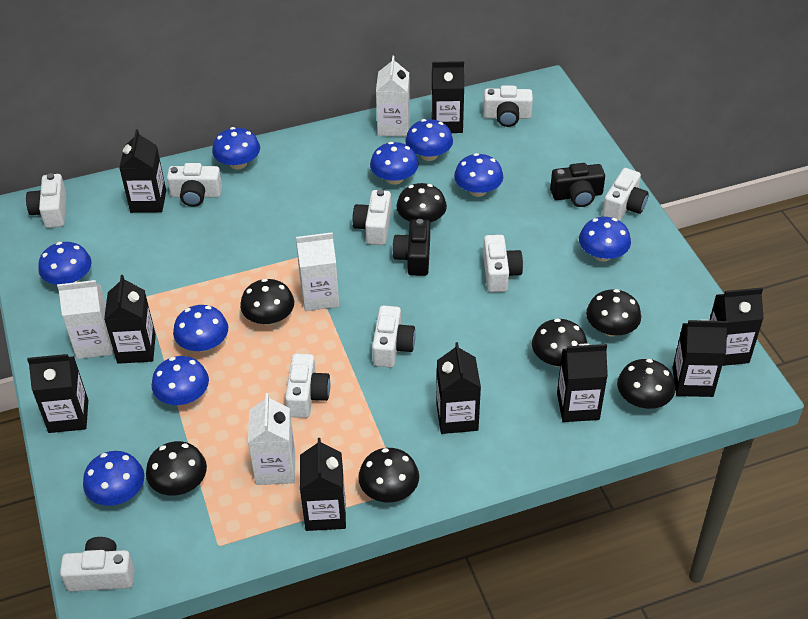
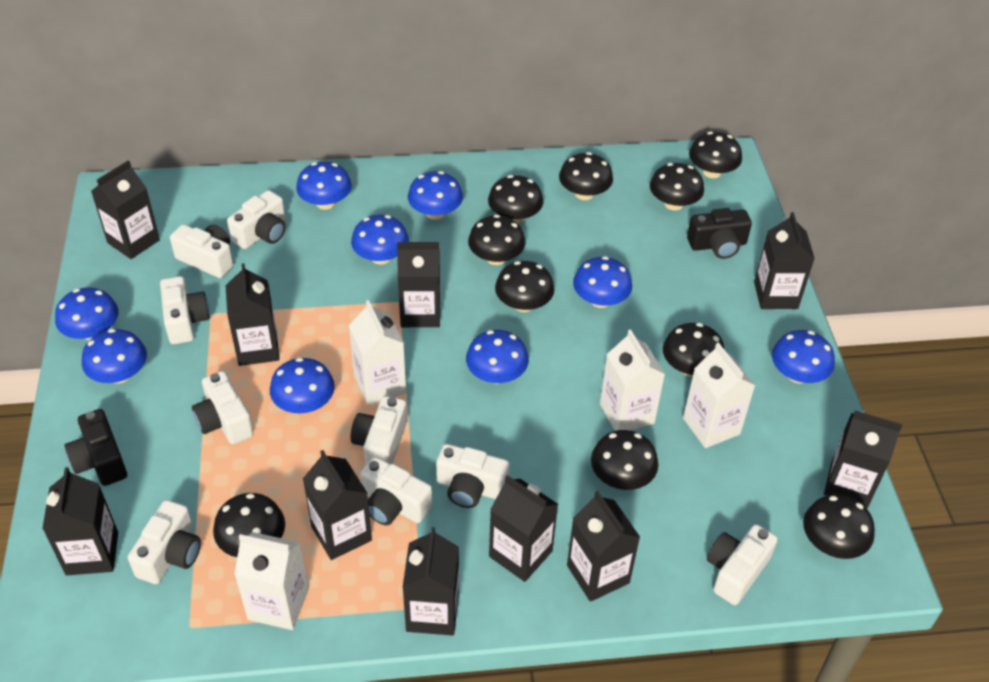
black carton: [27,354,88,433] [104,275,156,364] [119,129,166,213] [300,438,346,531] [432,61,464,133] [436,342,481,434] [557,344,608,422] [672,319,728,397] [710,288,764,366] = 9 -> [42,467,118,575] [91,160,160,259] [225,263,279,366] [303,450,372,560] [397,242,440,327] [403,527,459,636] [489,475,558,582] [567,491,640,602] [754,212,815,309] [824,411,902,508] = 10
black mushroom: [146,441,207,496] [240,279,294,325] [358,448,419,502] [396,183,447,222] [532,319,587,367] [586,289,641,337] [617,359,675,409] = 7 -> [213,493,285,557] [468,215,526,265] [488,175,543,223] [495,261,555,312] [559,152,613,200] [591,430,658,490] [650,163,704,211] [663,323,725,376] [689,132,742,178] [803,494,875,559] = 10

